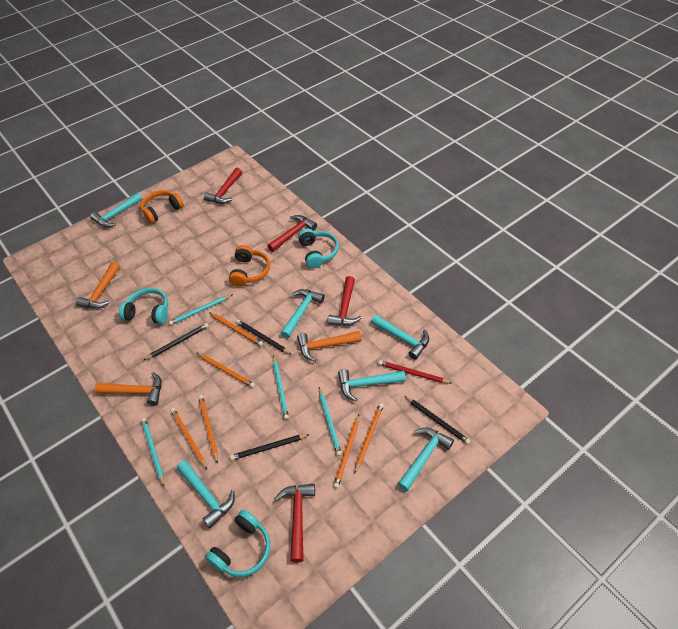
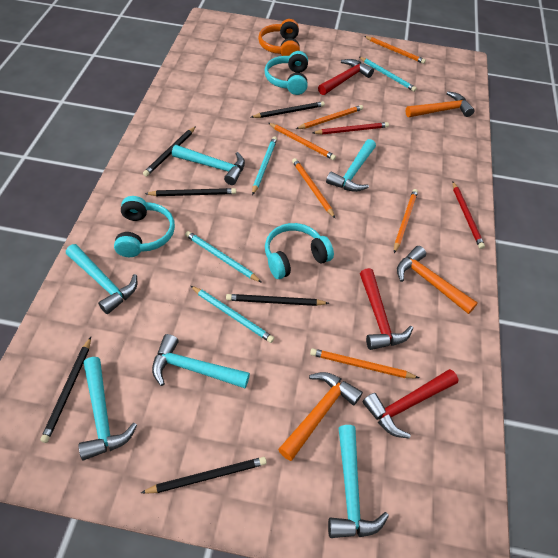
black pencil: [144,323,209,360] [230,434,310,460] [236,320,292,355] [404,396,470,444] = 4 -> [40,337,91,443] [141,457,267,494] [143,126,196,177] [145,188,236,196] [226,294,329,306] [251,101,325,118] = 6
orange headphones: [140,190,184,224] [229,245,270,287] = 2 -> [258,19,300,56] = 1
red hammer: [204,168,242,204] [267,215,317,252] [275,484,315,563] [327,276,362,326] = 4 -> [318,59,374,95] [360,268,413,350] [363,369,459,439] = 3
red pencil: [378,360,451,384] = 1 -> [313,122,389,134] [452,181,485,249] = 2

